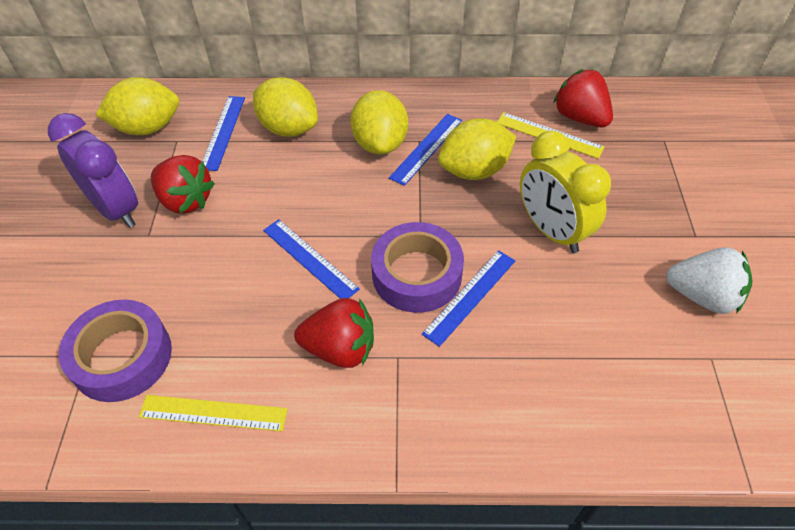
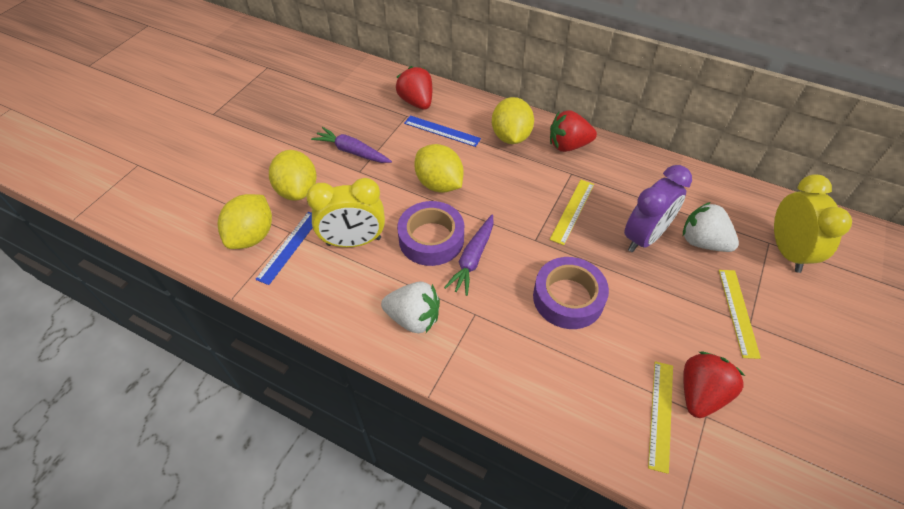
blue ruler: [202,96,245,171] [263,219,360,299] [389,114,462,186] [422,250,515,347] = 4 -> [255,212,313,285] [404,115,481,147] = 2
purple carrot: none = 0 -> [311,127,392,163] [444,215,494,296] = 2
white strawberry: [666,247,753,314] = 1 -> [381,281,440,333] [683,202,739,252] = 2
yellow clock: [520,131,611,253] = 1 -> [306,178,385,247] [774,174,852,273] = 2
yellow ruler: [139,395,288,432] [497,112,605,159] = 2 -> [550,180,594,245] [648,361,673,474] [719,270,761,359] = 3

